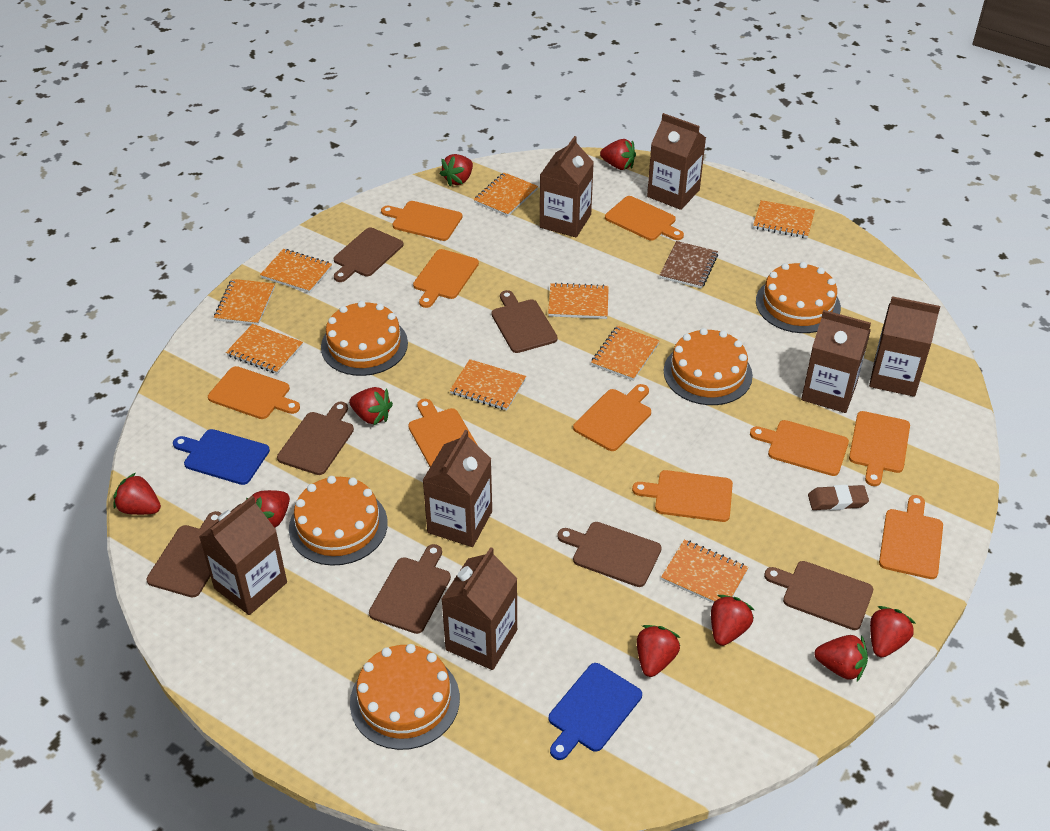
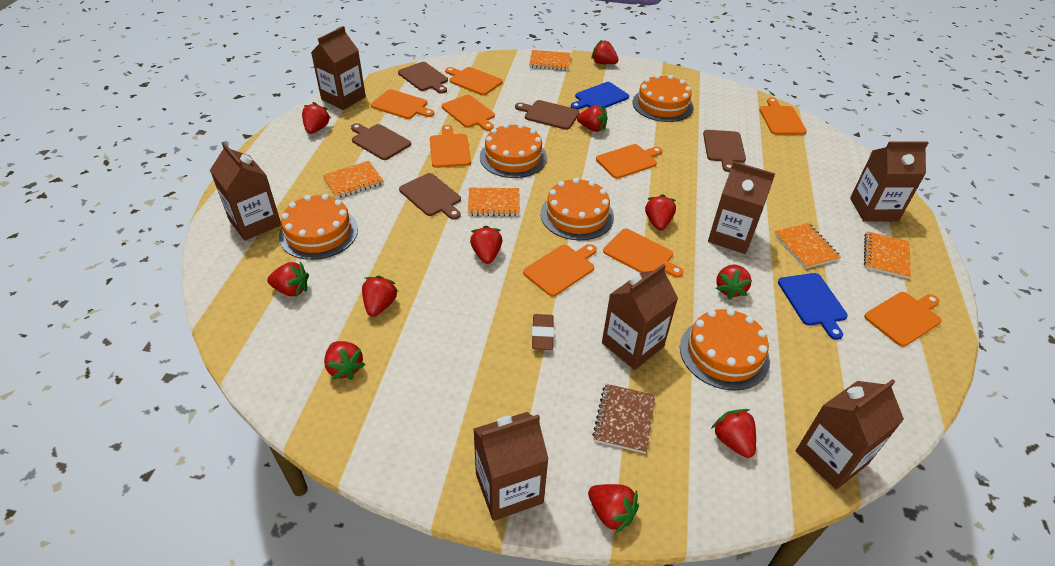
brown cutting board: [146,511,222,598] [277,402,354,475] [334,228,403,282] [369,544,451,634] [491,290,558,353] [557,522,662,587] [764,561,873,630] = 7 -> [351,123,411,160] [398,62,448,94] [399,173,461,220] [515,100,580,130] [703,130,746,172] = 5
orange cutting board: [208,366,300,419] [381,201,462,241] [408,399,477,467] [413,249,479,308] [573,384,651,451] [605,196,684,241] [632,470,733,522] [750,420,849,476] [849,411,910,486] [879,495,943,579] = 10 -> [371,89,434,119] [430,125,471,168] [442,95,495,131] [445,67,503,95] [523,244,597,297] [596,144,662,179] [603,229,683,278] [759,98,807,135] [864,292,942,347] = 9
orange notebook: [214,279,275,325] [226,324,303,374] [260,249,332,293] [450,359,526,411] [474,172,538,217] [548,283,609,319] [591,325,660,381] [661,539,749,603] [753,200,815,238] = 9 -> [323,161,384,199] [468,188,520,216] [529,50,571,70] [775,223,841,269] [864,231,911,279] = 5
red strawberry: [113,473,161,515] [246,490,290,528] [349,387,393,425] [440,154,473,186] [600,139,636,170] [637,625,680,677] [711,595,754,646] [814,635,868,681] [870,606,915,657] = 9 -> [267,261,309,297] [302,102,331,134] [324,341,366,380] [362,275,398,317] [470,226,502,264] [577,105,608,132] [588,484,639,533] [591,39,619,64] [645,194,676,230] [711,409,756,458] [716,264,752,299] = 11

